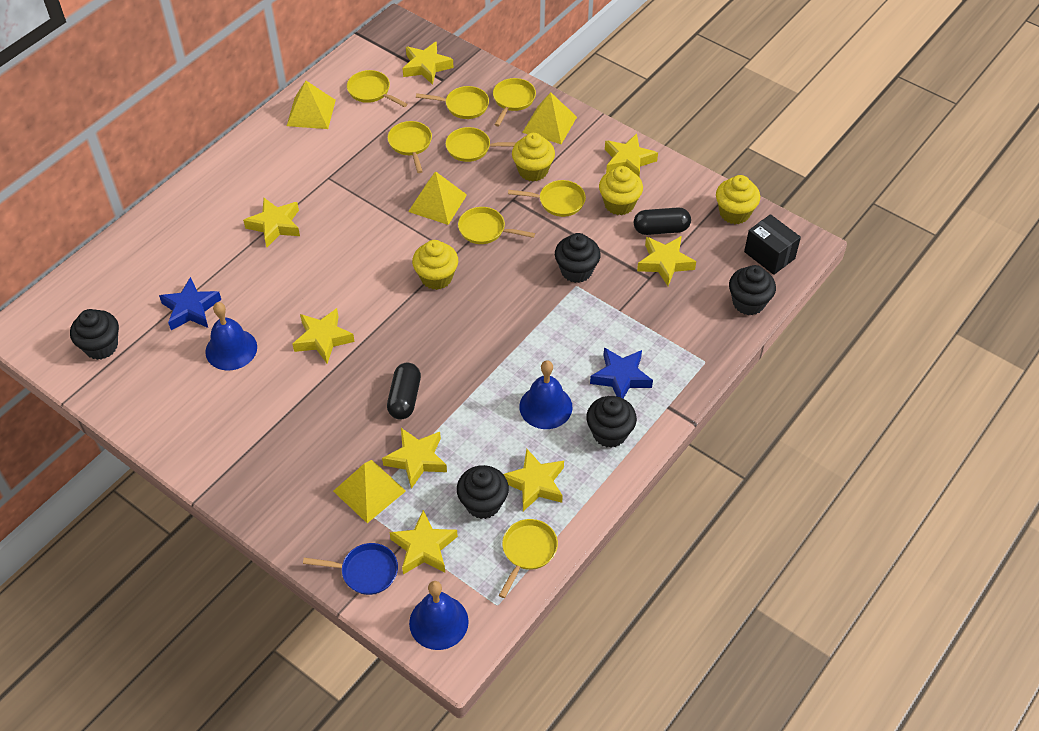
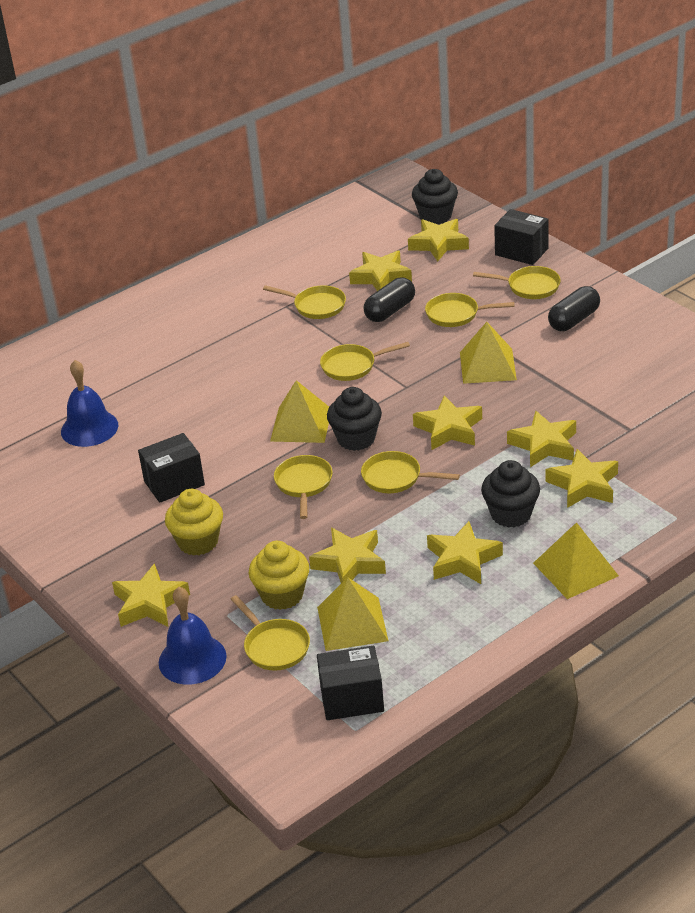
black box: [744,214,801,275] = 1 -> [138,433,205,503] [317,646,384,720] [494,209,548,265] = 3
black cupcake: [70,309,119,360] [457,465,509,519] [555,233,601,283] [586,396,637,448] [729,265,776,315] = 5 -> [327,387,382,451] [412,169,458,224] [481,460,540,527] = 3
blue bell: [205,302,257,371] [409,581,469,650] [519,360,573,429] = 3 -> [61,360,118,447] [159,587,227,685] = 2
blue pan: [303,543,398,595] = 1 -> none = 0
blue star: [159,277,221,330] [590,348,653,399] = 2 -> none = 0
yellow cupcake: [412,240,458,290] [512,133,555,181] [599,166,643,215] [716,175,760,224] = 4 -> [165,489,223,556] [249,541,310,610] = 2
yellow pan: [347,70,408,107] [388,121,432,173] [416,86,489,119] [446,127,517,162] [458,207,535,244] [493,78,536,126] [499,519,558,598] [508,180,586,217] = 8 -> [231,595,310,671] [263,285,346,319] [274,455,333,519] [320,342,410,381] [361,451,460,493] [425,293,515,327] [473,266,561,299] = 7

